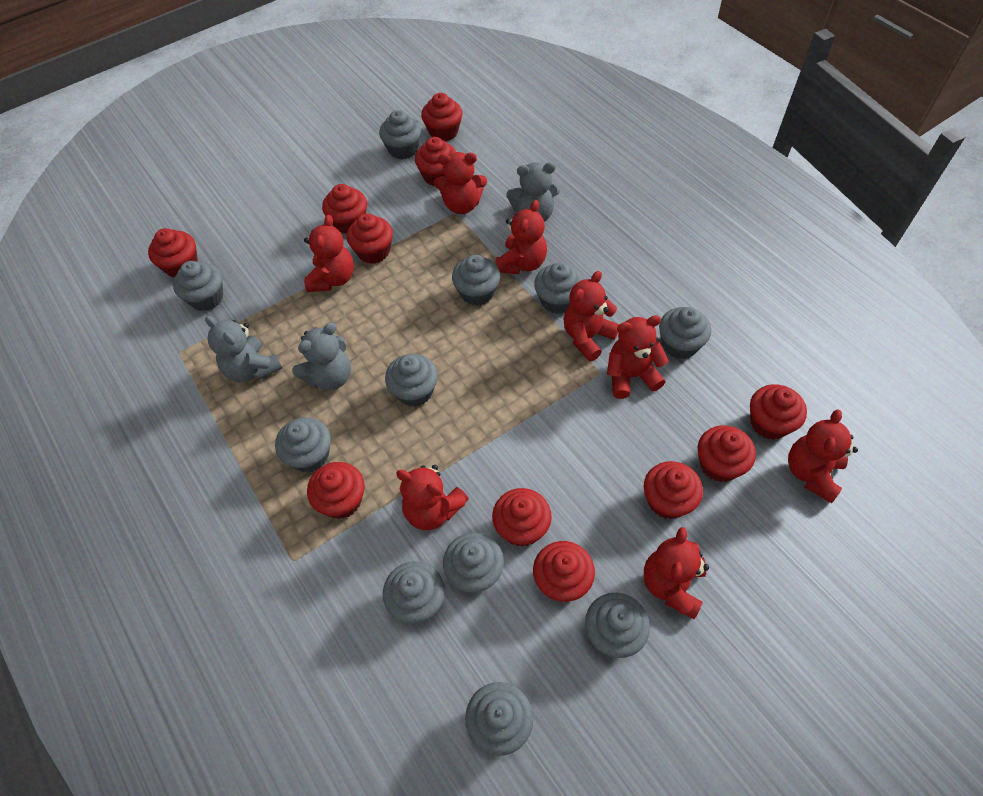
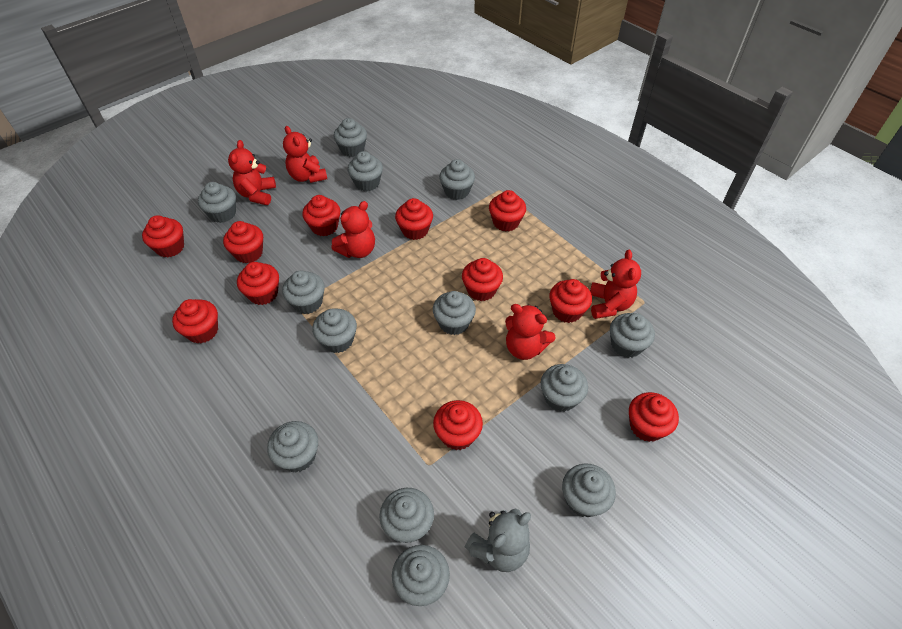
grey cupcake: [173,261,223,311] [275,417,331,473] [379,110,421,159] [383,561,445,624] [385,354,438,407] [443,533,504,593] [452,255,500,306] [465,682,533,756] [534,262,583,314] [585,593,650,658] [659,307,711,359] = 11 -> [198,182,236,223] [267,421,318,472] [282,270,325,314] [312,309,357,353] [334,118,367,157] [348,151,383,191] [379,488,434,543] [392,545,450,606] [433,291,476,335] [439,159,475,200] [541,364,588,412] [562,464,616,517] [610,313,655,358] = 13
grey teddy bear: [205,316,282,382] [292,323,351,390] [506,162,560,222] = 3 -> [465,509,531,572] = 1
red teddy bear: [304,215,354,292] [396,465,469,530] [434,152,487,214] [495,200,547,275] [563,271,620,362] [607,315,669,399] [644,527,709,619] [788,409,858,503] = 8 -> [228,140,276,205] [283,126,327,183] [331,201,375,258] [505,304,556,360] [590,250,641,319] = 5

